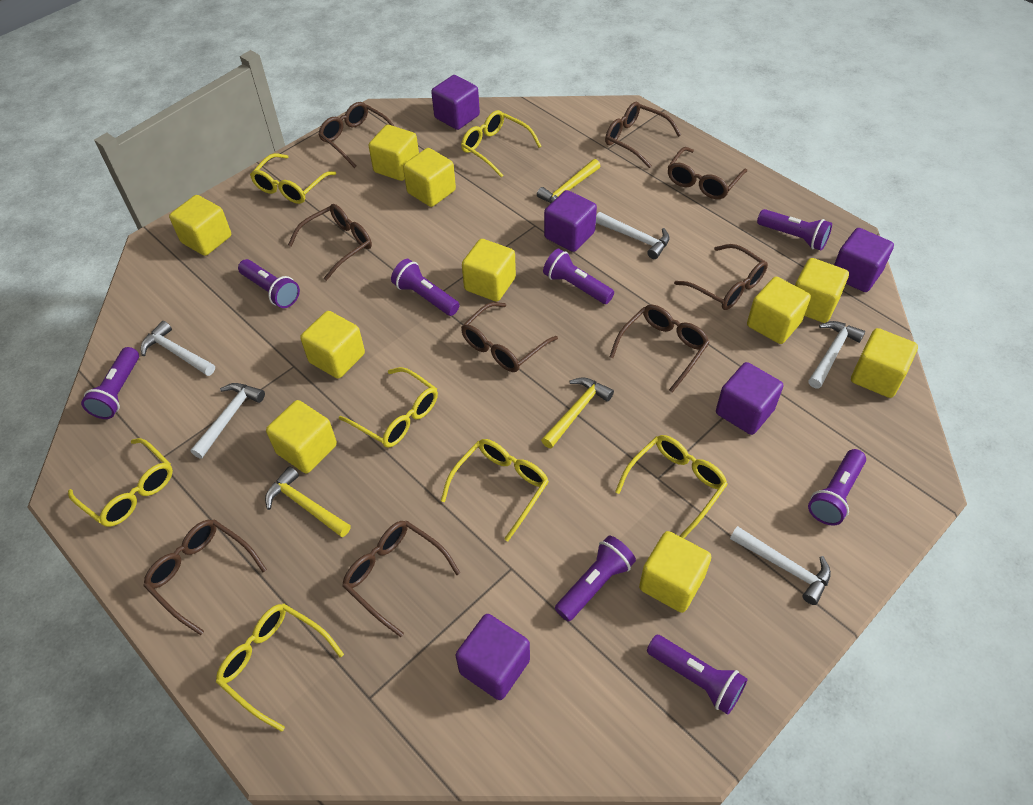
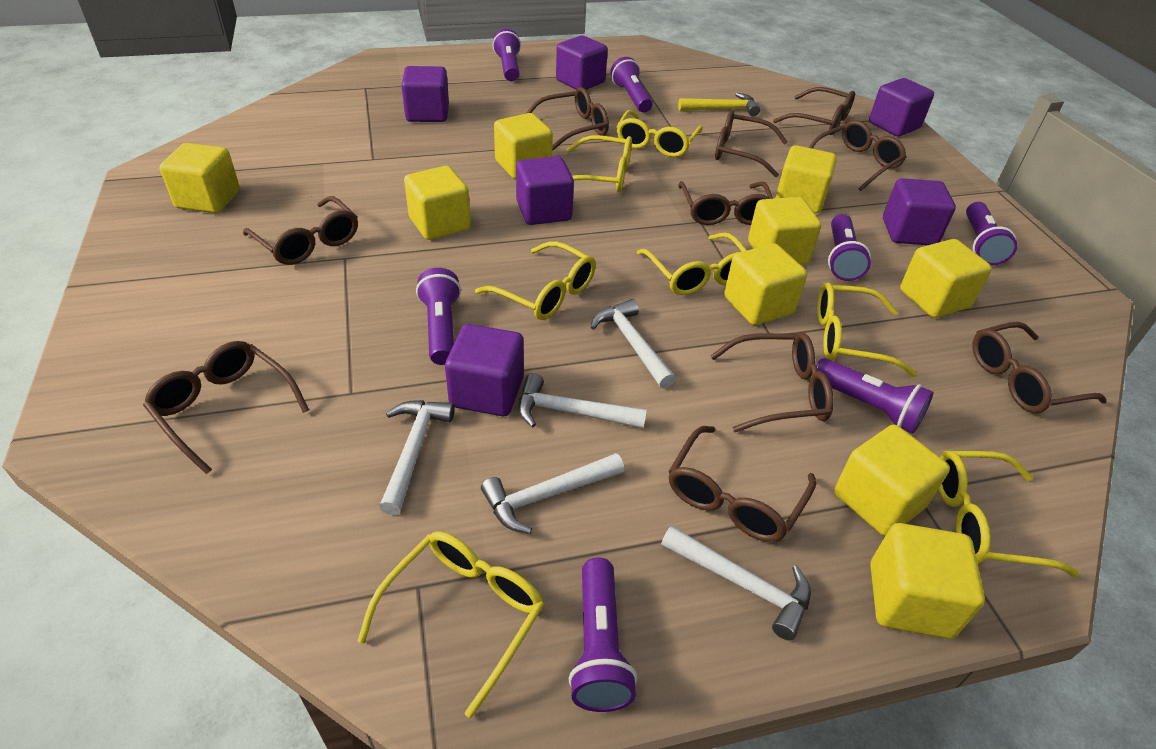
brown glasses: [143,520,267,635] [288,204,372,281] [318,102,394,168] [342,521,460,637] [461,302,558,372] [605,102,681,168] [610,305,710,392] [668,147,747,199] [674,244,768,310] = 9 -> [143,341,309,474] [243,196,358,265] [526,87,609,151] [669,426,816,542] [678,181,773,225] [710,333,834,432] [715,110,788,177] [773,87,855,135] [809,120,906,191] [972,322,1107,413] = 10
purple cube: [431,75,480,130] [456,614,530,700] [544,190,597,252] [716,362,783,435] [834,228,894,292] = 5 -> [401,66,449,122] [445,324,524,416] [516,156,574,225] [556,35,608,90] [869,78,934,137] [883,178,956,245] = 6
purple flashlight: [81,347,139,419] [238,259,300,308] [391,259,460,316] [543,249,614,304] [555,536,636,622] [647,635,748,715] [757,209,832,250] [808,449,866,525] = 8 -> [416,268,461,365] [492,29,521,81] [568,557,637,712] [611,57,653,112] [816,358,933,434] [828,214,871,281] [966,202,1017,265] = 7
yellow cube: [169,195,231,256] [266,400,337,473] [300,311,365,379] [369,125,419,181] [403,148,456,207] [462,239,516,302] [639,531,711,613] [747,277,811,344] [795,258,849,323] [851,328,918,398] = 10 -> [159,143,240,213] [404,166,471,240] [494,113,553,179] [724,243,807,325] [748,197,821,265] [776,145,837,213] [834,425,950,536] [870,523,985,639] [900,239,992,318] = 9
yellow hammer: [265,466,351,537] [537,159,600,203] [541,377,614,449] = 3 -> [678,93,760,117] = 1

